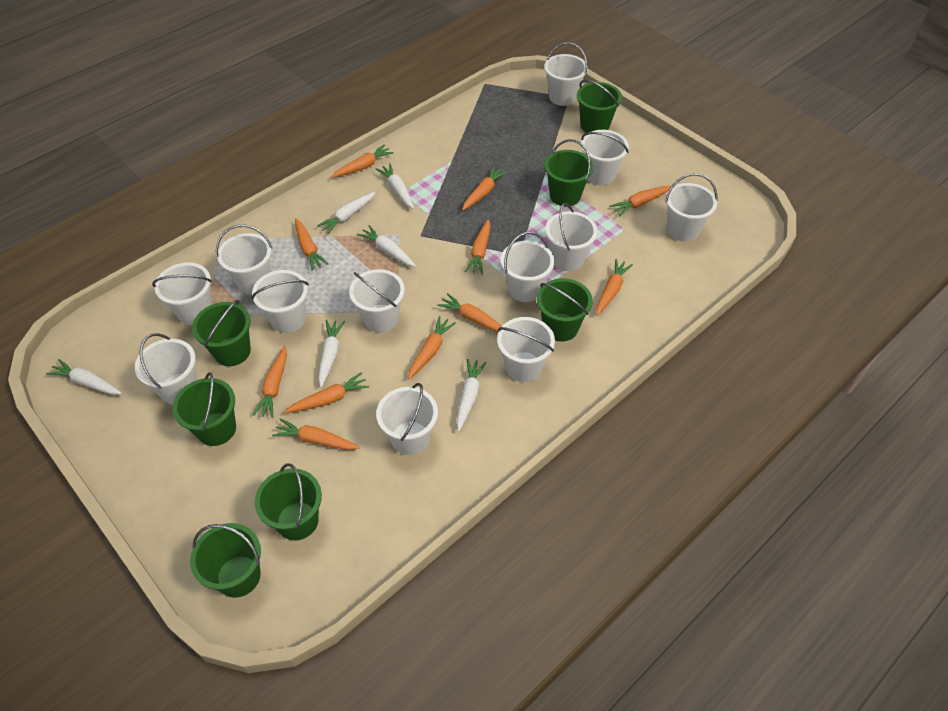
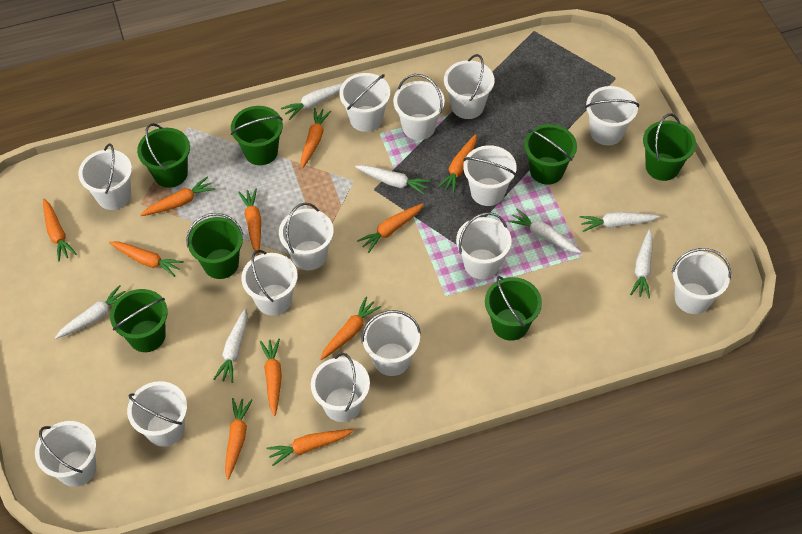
white bucket: [135,333,197,405] [152,262,212,325] [216,225,273,294] [252,270,309,333] [349,269,405,332] [376,383,438,455] [497,317,555,382] [501,232,554,302] [544,42,588,106] [545,203,598,271] [581,130,629,185] [665,173,717,242] = 12 -> [35,421,96,487] [78,144,132,210] [127,381,187,447] [241,250,298,316] [279,203,334,270] [311,353,370,422] [339,73,390,132] [361,310,421,376] [393,74,445,140] [444,54,495,119] [456,212,512,279] [463,145,517,206] [585,86,639,145] [672,248,731,314] = 14
white carrot: [46,359,122,395] [317,192,376,235] [318,320,345,388] [357,225,416,267] [376,163,414,209] [456,359,487,431] = 6 -> [55,285,126,339] [214,308,248,383] [281,83,343,120] [355,165,431,195] [507,209,581,253] [580,212,660,232] [630,229,653,298] = 7

